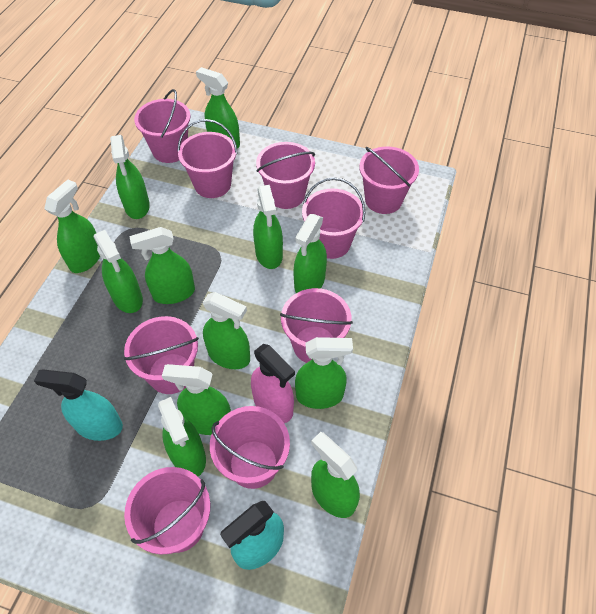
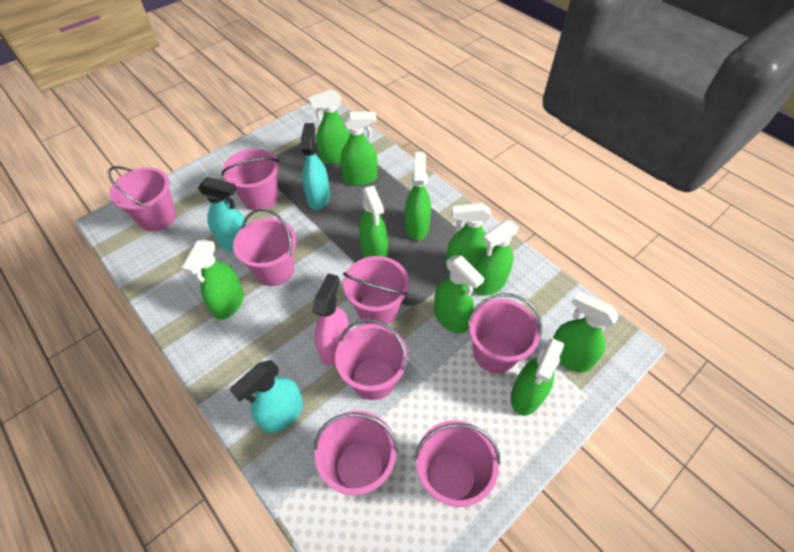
green spray bottle: [44,179,100,273] [94,230,143,313] [110,135,150,219] [129,227,195,304] [158,397,206,476] [162,364,231,435] [196,67,240,149] [202,292,250,369] [253,185,283,269] [294,214,327,293] [295,337,353,409] [311,432,360,518] = 12 -> [182,240,244,320] [308,89,350,164] [340,112,377,186] [359,186,388,258] [405,152,431,241] [434,255,484,333] [446,203,491,271] [473,220,519,296] [511,338,564,416] [553,291,618,373] = 10
pink bucket: [124,316,199,394] [124,467,210,555] [134,89,191,163] [177,119,238,198] [210,406,290,489] [256,142,315,209] [280,288,353,363] [302,177,365,259] [359,147,419,214] = 9 -> [107,166,176,231] [221,149,279,211] [233,208,296,286] [314,411,398,495] [335,319,408,400] [343,256,409,325] [414,420,500,507] [468,293,542,373] = 8
turquoise spray bottle: [34,369,123,441] [220,501,284,570] = 2 -> [198,177,248,252] [230,360,303,433] [301,123,330,210] = 3

